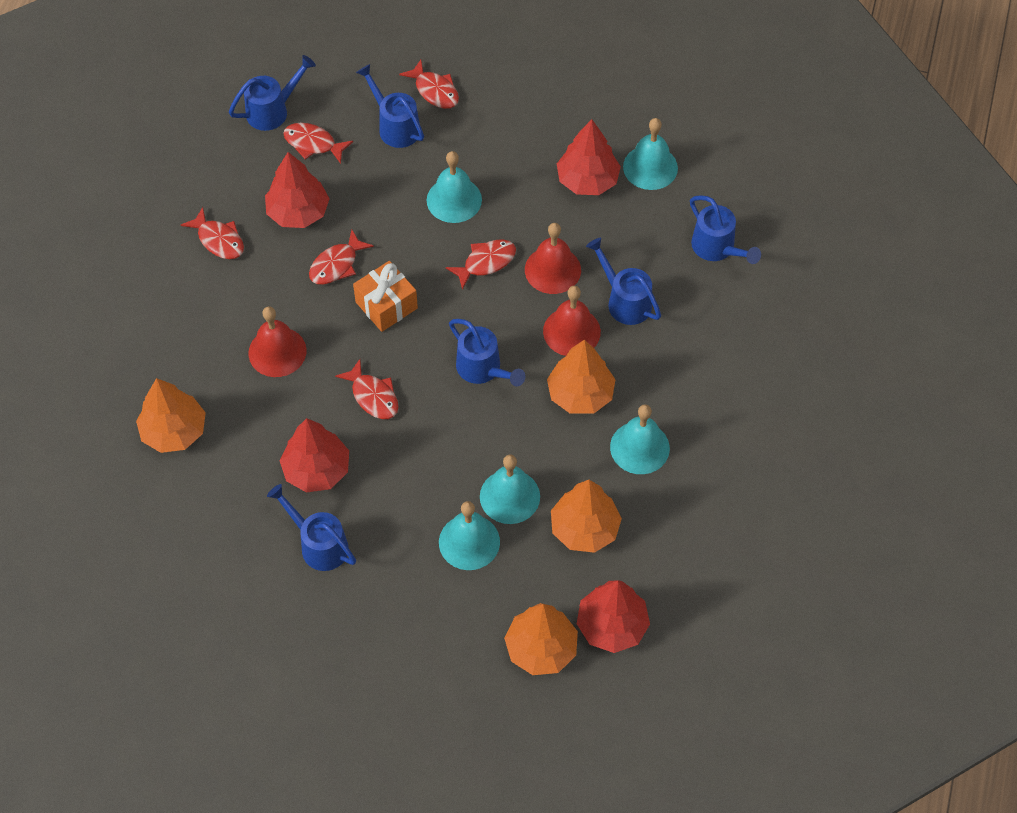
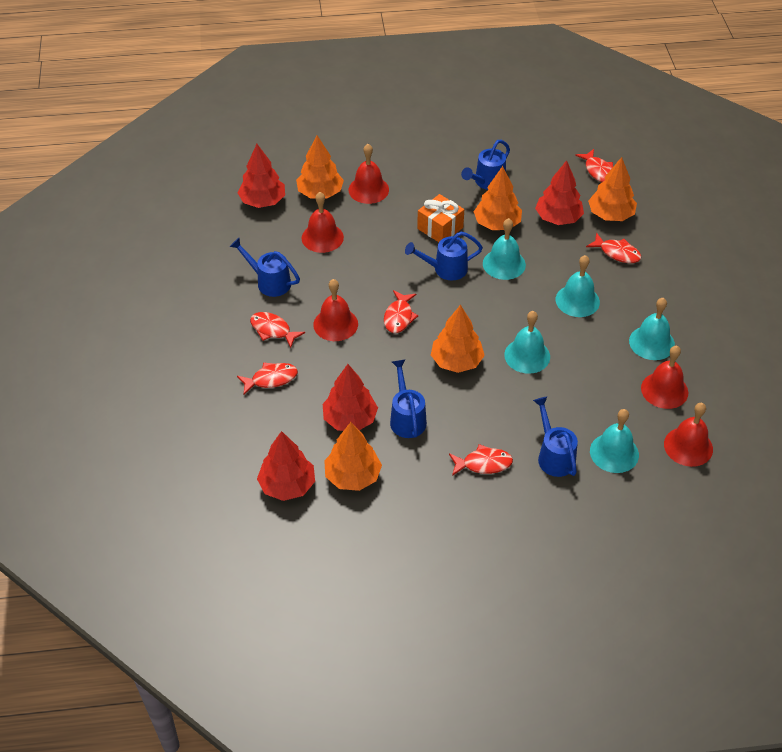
blue watering can: [229,55,316,131] [267,484,356,571] [356,64,424,148] [449,319,526,387] [586,237,661,325] [690,195,761,264] = 6 -> [230,238,300,297] [390,360,427,438] [405,231,483,280] [461,140,510,190] [533,397,578,477] = 5
orange tree: [136,378,206,453] [504,603,578,675] [547,340,616,414] [551,480,622,553] = 4 -> [296,136,344,199] [324,422,382,491] [431,305,485,373] [473,166,522,230] [588,157,637,221] = 5
red bell: [248,306,307,377] [525,223,581,294] [543,286,601,356] = 3 -> [302,192,344,253] [313,279,358,341] [349,144,389,204] [641,346,688,409] [664,403,713,467] = 5

